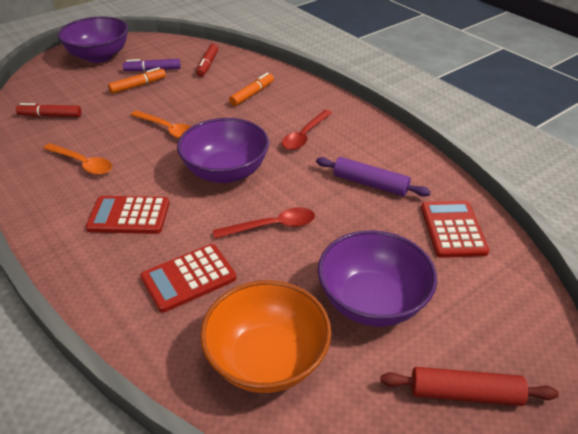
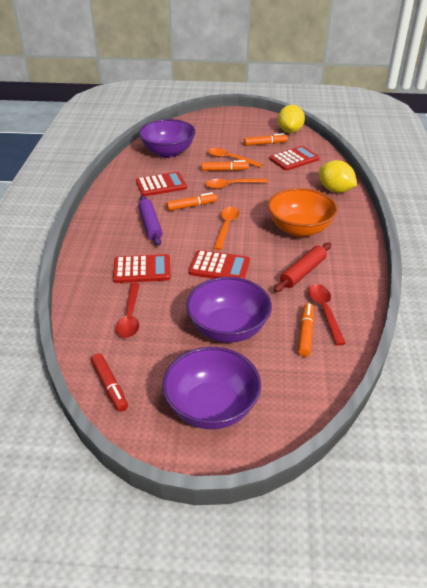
orange marker: [108,67,166,94] [229,73,274,106] = 2 -> [166,192,217,211] [201,160,249,171] [244,133,288,146] [298,303,314,357] = 4
orange spoon: [43,143,112,175] [131,110,191,139] = 2 -> [206,178,268,189] [208,148,263,167] [214,207,240,250] = 3
purple marker: [123,59,181,72] = 1 -> none = 0
red calculator: [86,196,170,234] [140,244,236,313] [421,201,489,258] = 3 -> [113,254,171,283] [136,172,187,196] [189,250,250,279] [269,146,319,171] = 4
red marker: [16,103,81,117] [196,44,218,77] = 2 -> [91,353,128,412] = 1
yellow lemon: none = 0 -> [278,105,305,133] [319,160,357,193] = 2

